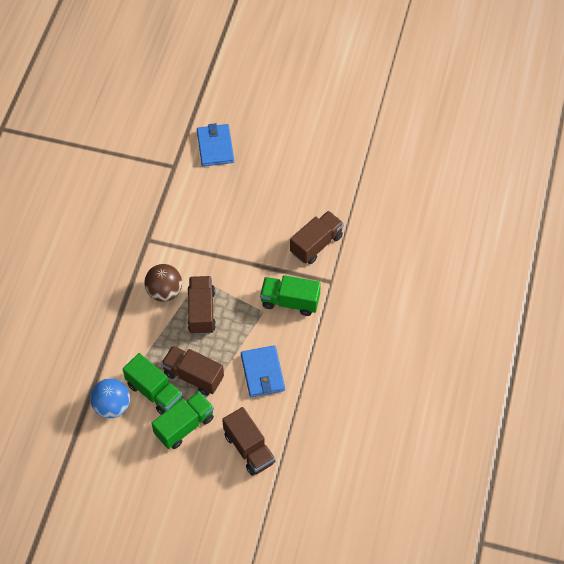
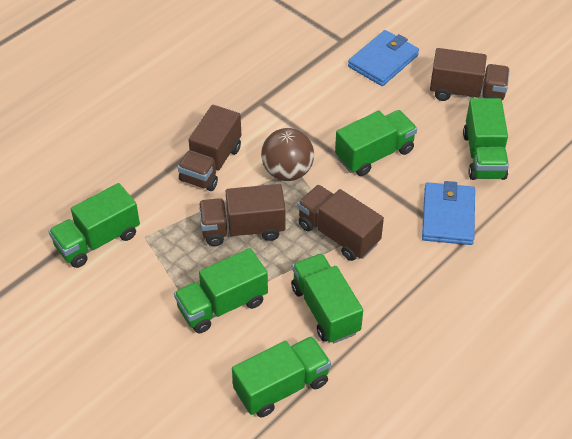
blue ball: [90,379,130,418] = 1 -> none = 0
green truck: [123,353,183,415] [151,391,214,449] [260,275,321,316] = 3 -> [48,183,140,268] [174,248,268,333] [232,336,331,417] [291,253,363,343] [335,110,417,176] [463,98,509,180] = 6

